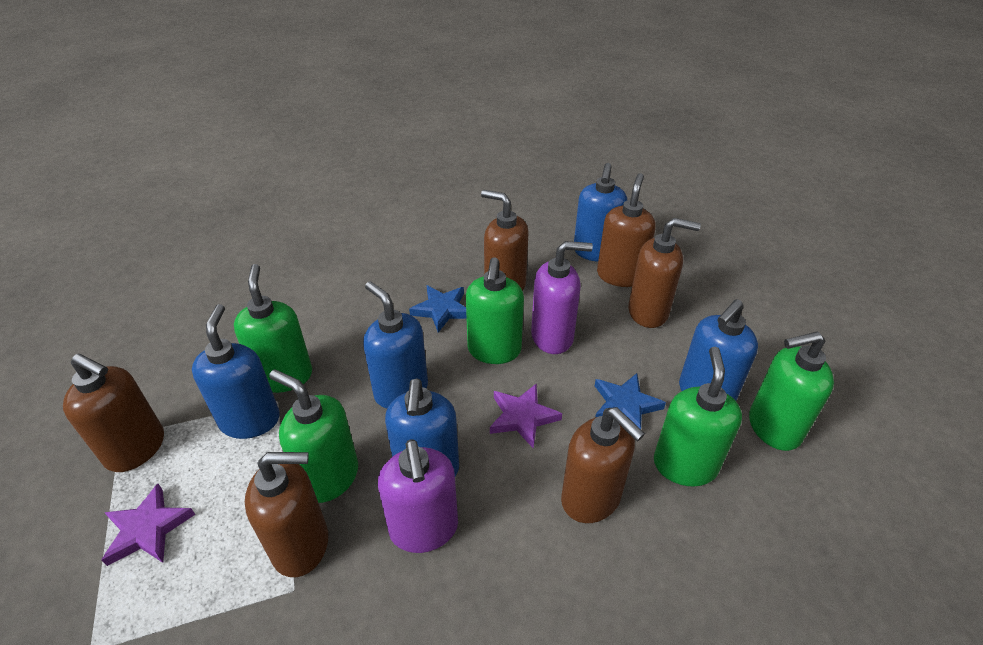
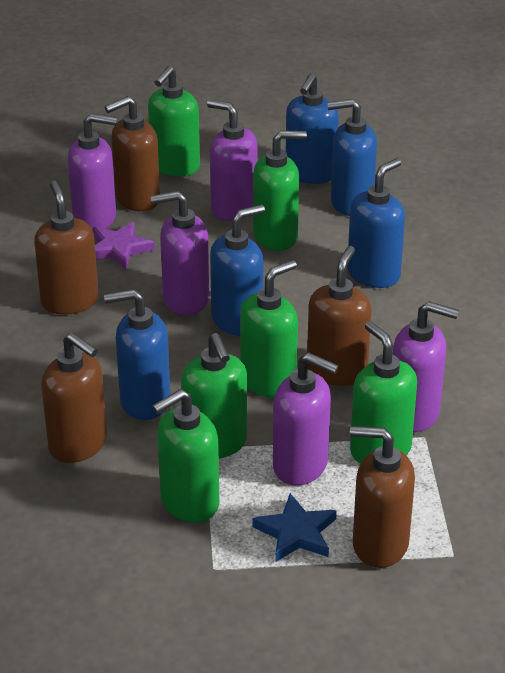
blue star: [409,285,467,333] [595,373,666,429] = 2 -> [252,493,337,562] = 1
brown soap dispenser: [63,354,164,472] [245,452,328,577] [481,190,529,291] [561,407,645,523] [597,173,656,287] [628,218,701,328] = 6 -> [34,181,99,314] [41,333,107,463] [105,96,160,211] [307,246,372,386] [350,426,415,568] = 5
green soap dispenser: [234,264,312,393] [269,369,358,503] [466,257,524,364] [654,347,742,486] [749,331,834,451] = 5 -> [148,66,200,176] [152,389,219,522] [181,333,247,458] [240,260,298,398] [253,130,307,251] [350,321,417,464] = 6
purple soap dispenser: [378,439,458,553] [531,241,593,354] = 2 -> [68,113,117,230] [151,191,209,315] [207,100,258,221] [273,353,339,485] [393,301,459,432] = 5
purple star: [102,484,195,566] [490,383,562,449] = 2 -> [93,222,155,269] = 1

